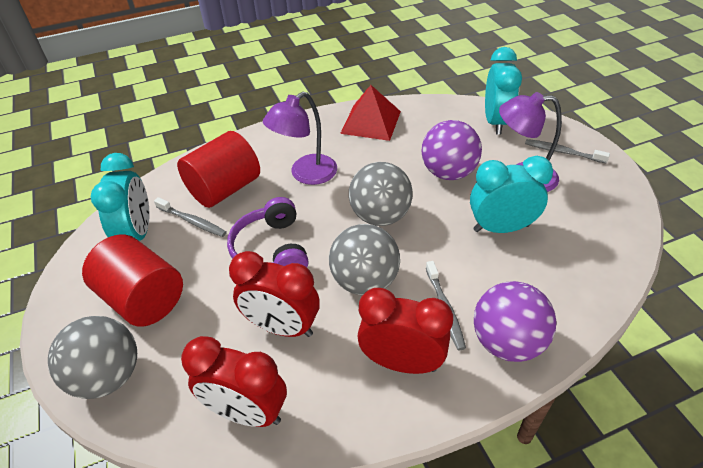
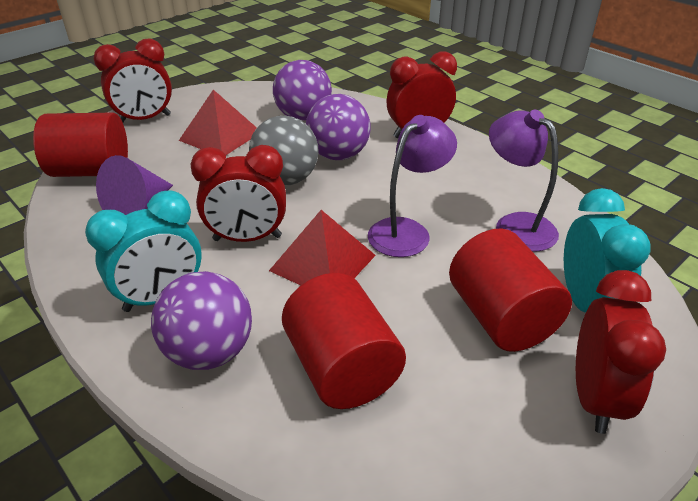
grey ball: [48,316,137,399] [329,224,400,295] [349,162,413,226] = 3 -> [249,116,319,186] = 1
grey toothbrush: [154,197,227,237] [426,261,466,350] [525,139,610,163] = 3 -> none = 0
purple ball: [421,120,482,180] [474,281,556,362] = 2 -> [151,271,252,370] [273,60,332,121] [306,94,371,160] = 3
purple cone: none = 0 -> [96,155,173,215] = 1
purple headphones: [227,197,308,267] = 1 -> none = 0
red clock: [181,336,287,427] [229,251,320,337] [357,288,453,374] = 3 -> [94,38,172,123] [191,145,286,242] [387,51,457,138] [576,270,666,434] = 4
red cylinder: [82,234,183,327] [177,131,260,208] = 2 -> [33,113,128,177] [282,273,406,409] [449,229,572,352] = 3
red pyramid: [340,85,401,141] = 1 -> [179,90,257,155] [269,210,376,285] = 2
turquoise clock: [91,153,150,241] [470,156,553,233] [485,47,522,135] = 3 -> [85,191,202,312] [564,188,651,313] = 2

